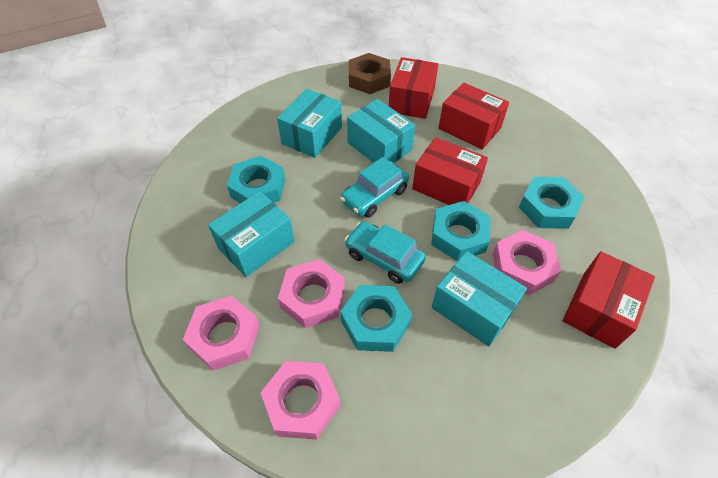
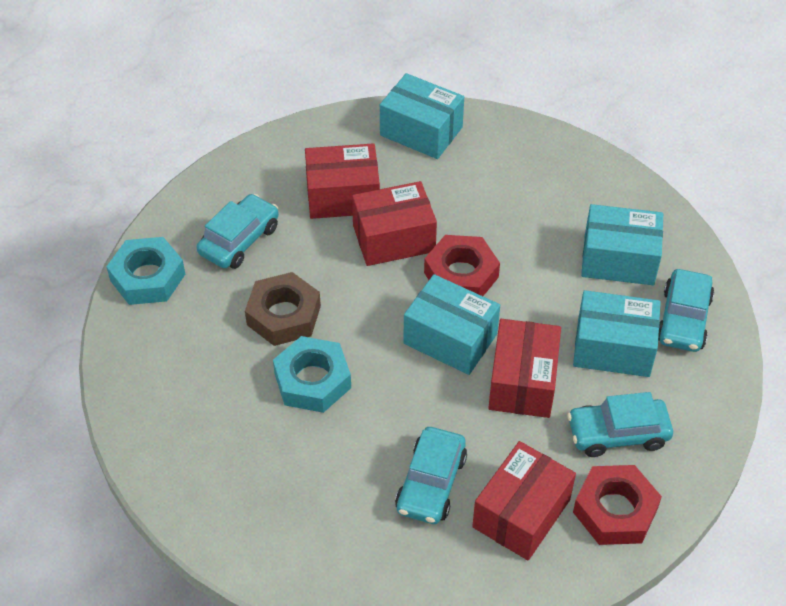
pink nut: [183,296,260,371] [260,361,341,440] [278,259,345,329] [493,230,561,295] = 4 -> none = 0
red nut: none = 0 -> [424,235,500,296] [573,465,662,545] = 2
turquoise car: [340,157,409,218] [345,221,426,284] = 2 -> [197,194,279,269] [395,427,467,524] [567,392,673,457] [658,269,714,352] = 4
turquoise nut: [227,156,285,203] [340,285,412,352] [431,201,490,261] [519,177,584,229] = 4 -> [106,237,185,305] [273,336,351,413] = 2

